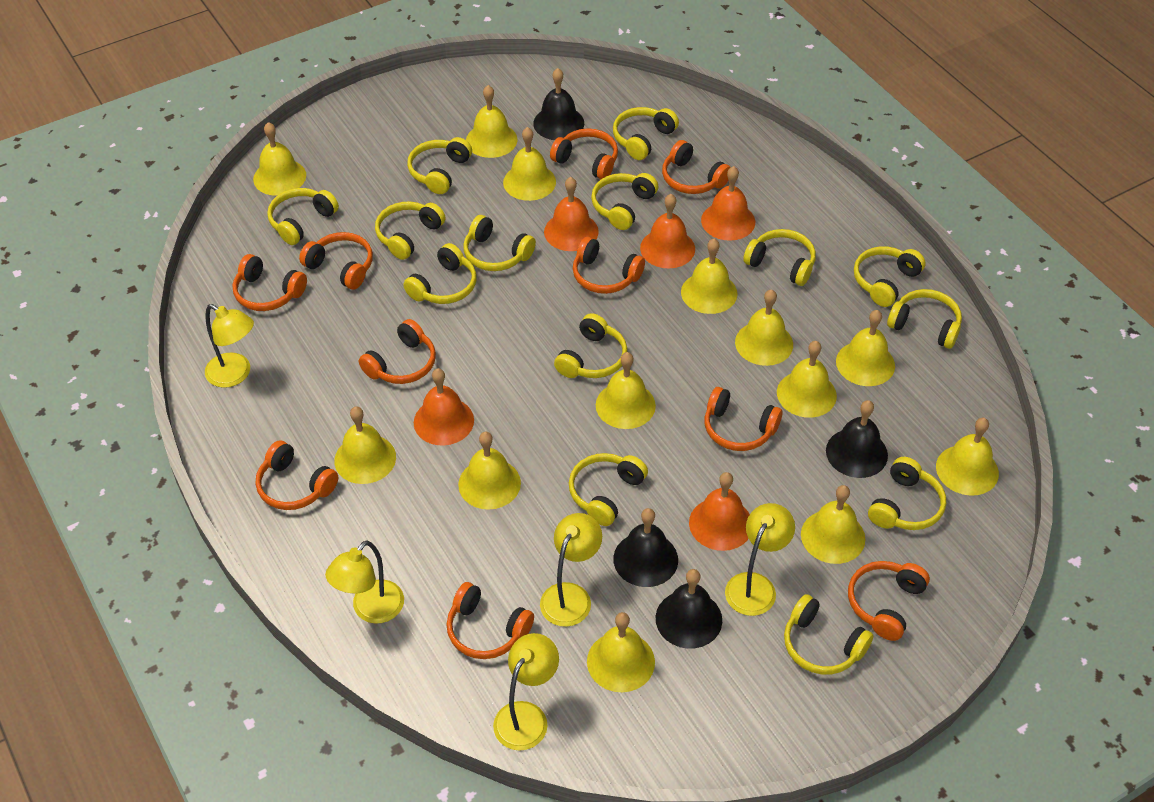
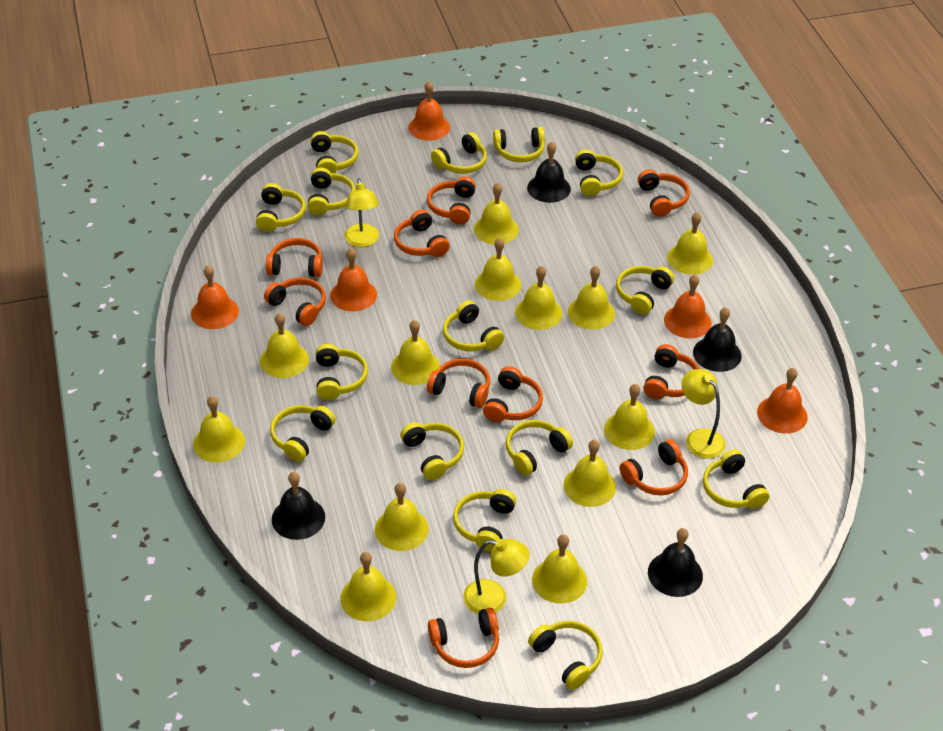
yellow headphones: [267,188,339,245] [375,202,446,260] [403,243,477,304] [407,137,472,194] [463,215,536,271] [554,313,628,378] [569,453,648,526] [591,173,658,230] [613,107,679,160] [743,229,816,286] [784,594,873,675] [854,246,926,307] [868,457,946,530] [887,289,962,349] = 14 -> [256,183,306,232] [270,405,335,462] [307,168,355,215] [310,131,358,173] [316,344,368,400] [400,422,464,480] [431,132,487,174] [443,300,504,351] [453,489,516,552] [493,127,545,162] [506,420,573,476] [528,621,603,690] [575,149,623,196] [616,266,674,315] [703,449,769,509] = 15
yellow lamp: [205,304,254,388] [325,540,404,623] [493,633,559,751] [540,513,602,627] [725,503,795,616] = 5 -> [345,178,379,247] [463,539,530,614] [682,369,726,459] = 3

